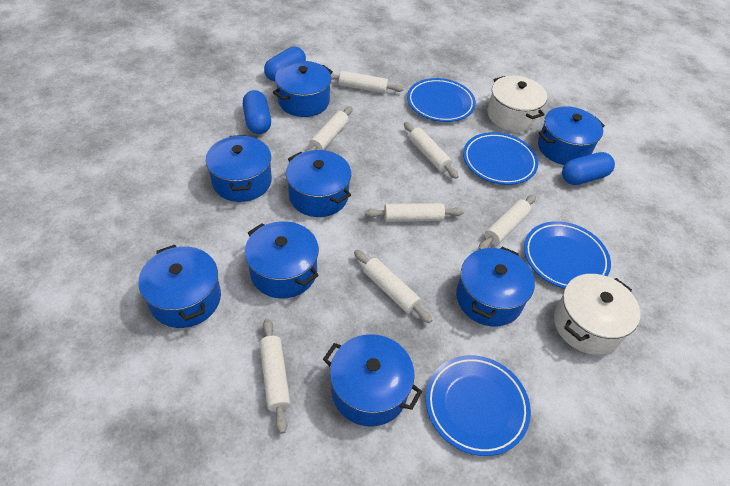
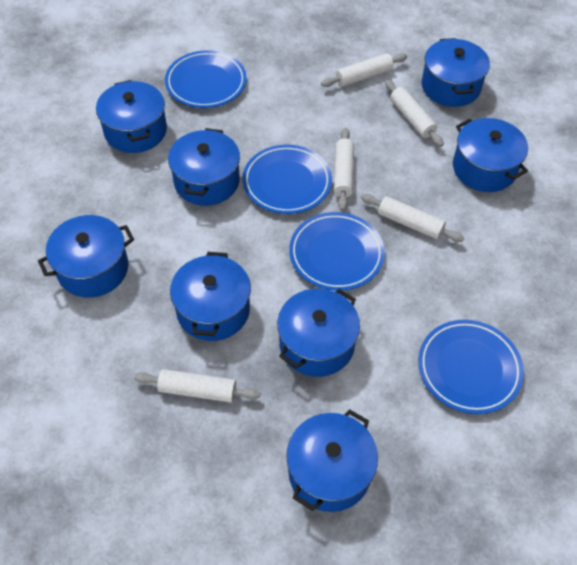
blue capsule: [243,90,271,134] [264,46,306,81] [562,152,615,185] = 3 -> none = 0
white pot: [487,76,547,132] [554,274,640,355] = 2 -> none = 0
white rolling pin: [259,319,291,434] [306,106,353,152] [331,71,404,94] [354,250,432,323] [365,203,464,222] [404,122,459,179] [478,195,536,250] = 7 -> [134,369,260,403] [321,53,407,87] [334,128,354,211] [361,194,464,242] [385,80,444,147] = 5

